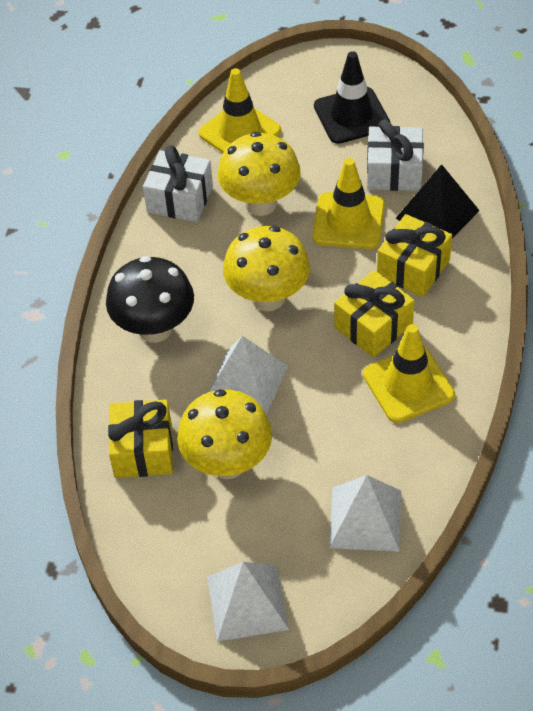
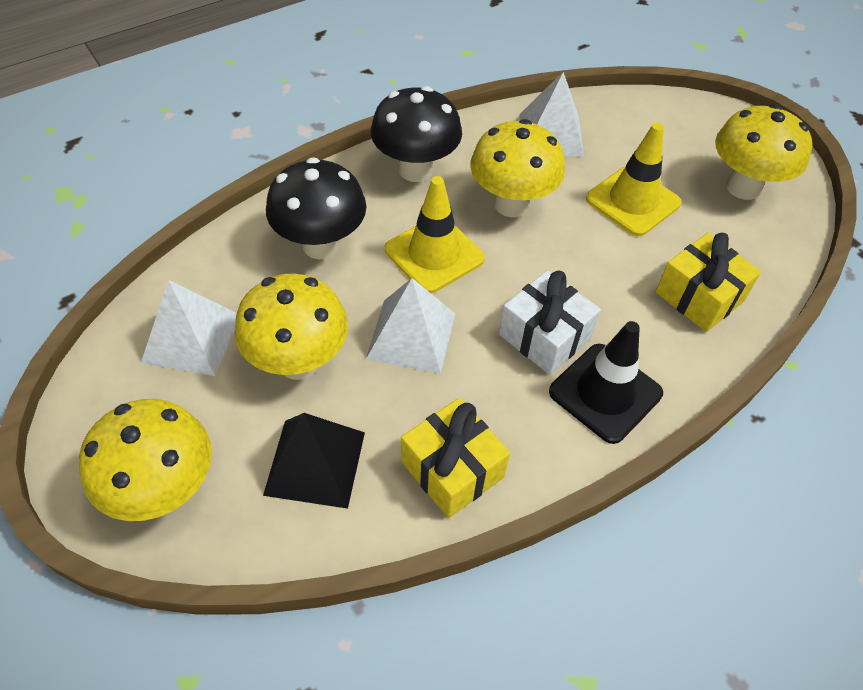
black mushroom: [106,256,194,343] = 1 -> [266,157,366,259] [371,86,462,182] = 2
white gift: [143,145,213,222] [367,119,424,191] = 2 -> [499,270,601,375] = 1
yellow gift: [108,400,173,478] [334,270,415,357] [377,214,452,297] = 3 -> [401,398,510,518] [656,233,761,332] = 2
yellow mushroom: [177,389,272,479] [218,132,301,216] [223,226,310,311] = 3 -> [79,399,212,521] [235,273,348,380] [470,119,565,217] [715,104,812,200] = 4
yellow traffic cone: [199,68,281,153] [312,158,385,249] [363,324,455,423] = 3 -> [385,176,485,293] [586,123,681,236] = 2

